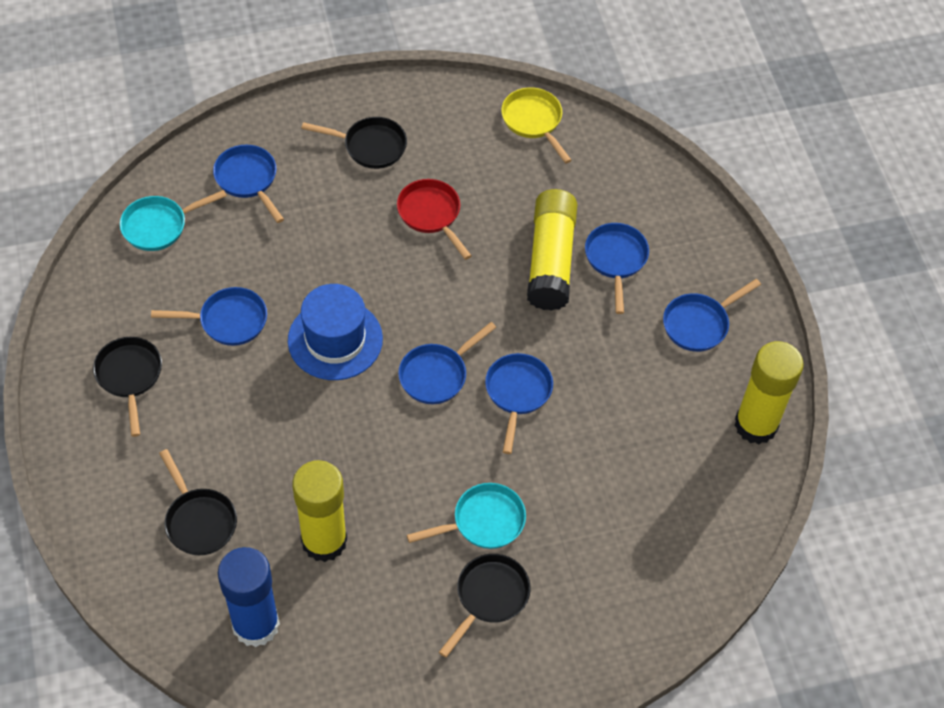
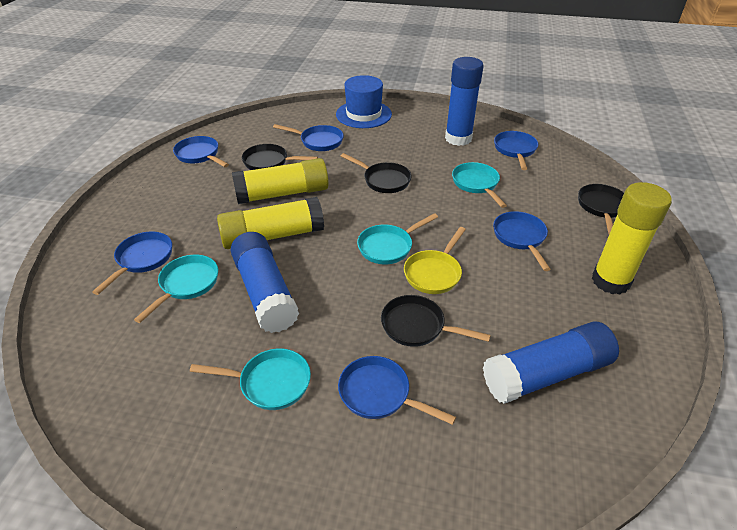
blue glue stick: [218,547,280,647] = 1 -> [231,232,299,333] [445,57,483,146] [483,321,619,404] = 3
red pan: [397,179,472,260] = 1 -> none = 0
turquoise pan: [120,190,227,251] [407,483,526,549] = 2 -> [134,255,218,323] [190,349,311,410] [357,213,438,264] [452,162,507,208] = 4

